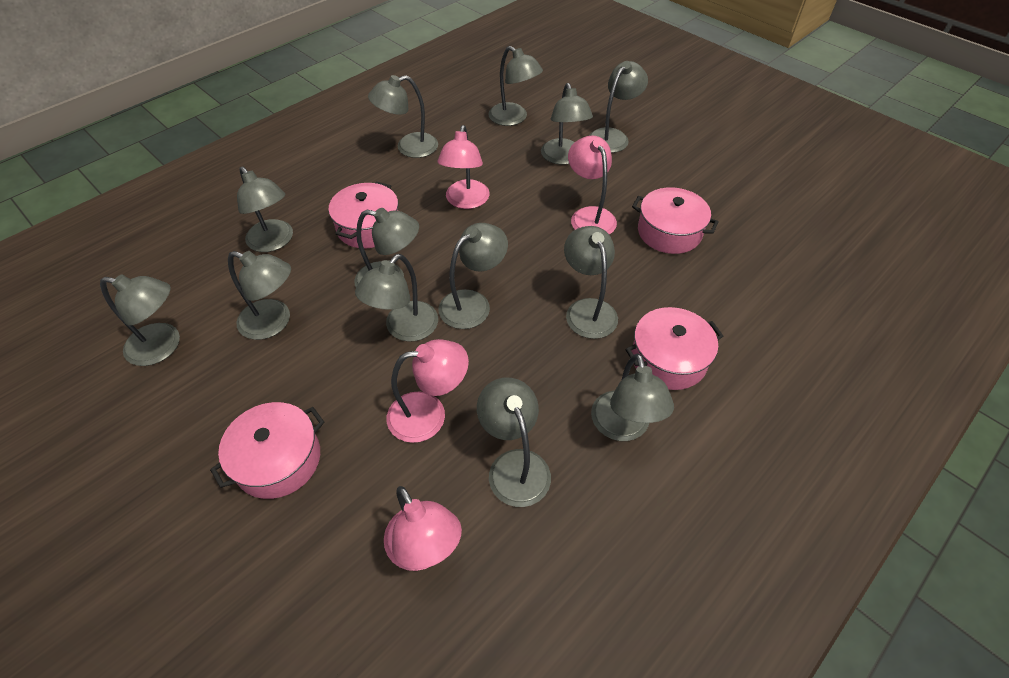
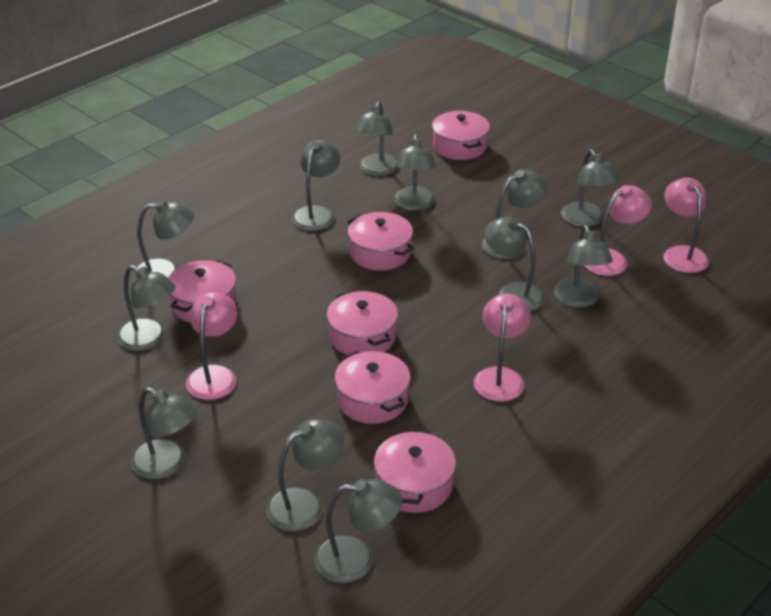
grey lamp: [100,275,180,366] [228,251,291,340] [237,167,293,252] [354,208,419,287] [355,254,438,342] [368,75,438,158] [438,223,508,329] [477,378,551,507] [488,46,543,126] [541,83,593,165] [564,226,618,339] [589,61,648,153] [591,353,674,441] = 13 -> [116,265,176,351] [130,387,198,479] [133,200,194,280] [266,419,344,531] [292,140,340,231] [314,479,402,583] [354,101,399,176] [394,134,436,211] [482,170,548,259] [484,217,545,311] [554,225,613,307] [561,149,619,227] = 12
pink pot: [210,402,324,499] [329,181,398,249] [625,307,723,390] [632,187,718,254] = 4 -> [168,260,236,323] [327,291,398,355] [335,351,411,424] [347,212,414,271] [374,429,456,513] [432,111,490,160] = 6

